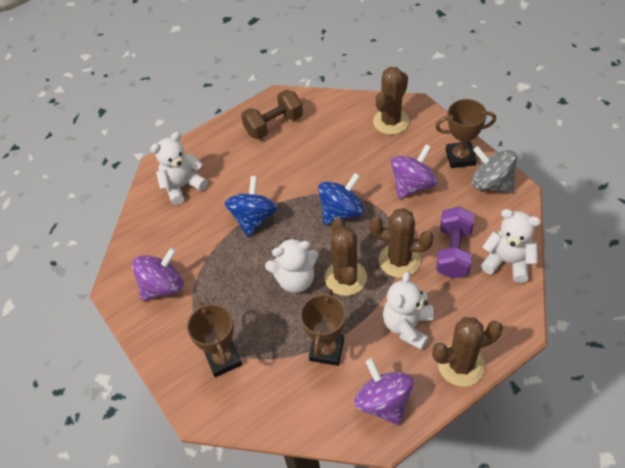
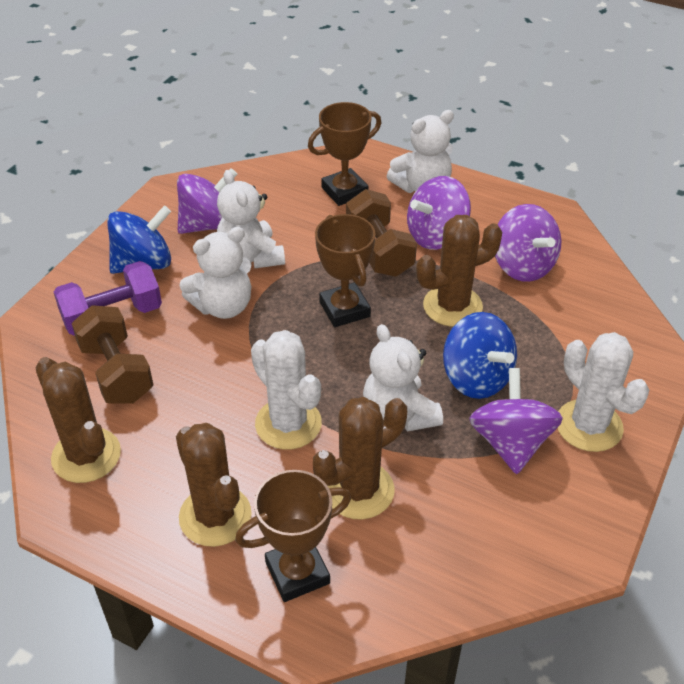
brown dumbbell: [241,90,303,139] = 1 -> [72,305,153,404] [346,189,417,277] = 2
grey spinning top: [472,146,517,193] = 1 -> none = 0
purple spinning top: [132,247,184,301] [354,358,414,425] [391,145,437,199] = 3 -> [177,168,237,234] [407,176,471,250] [469,368,563,474] [495,204,561,282] = 4
white cactus: none = 0 -> [251,330,322,450] [558,332,649,452] = 2

